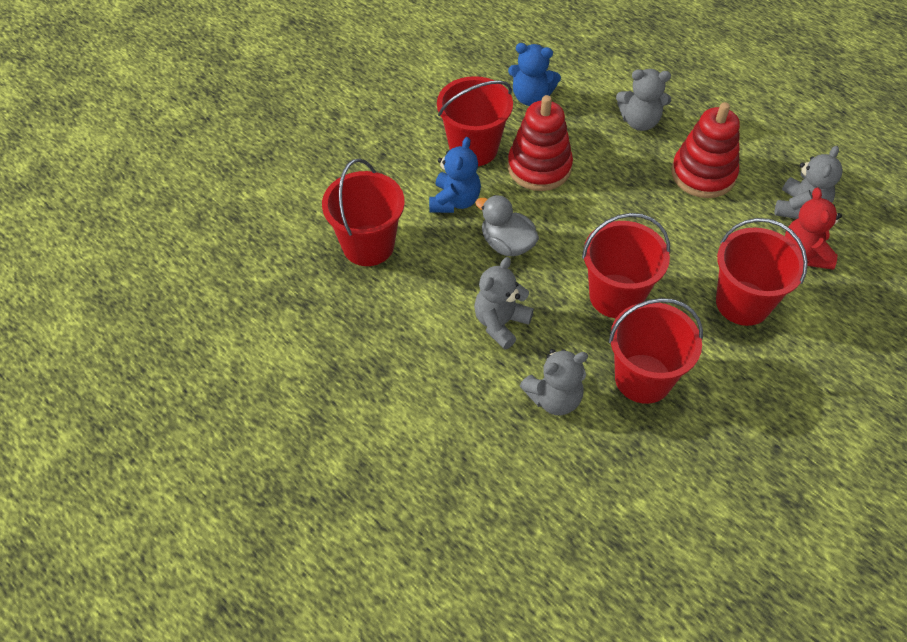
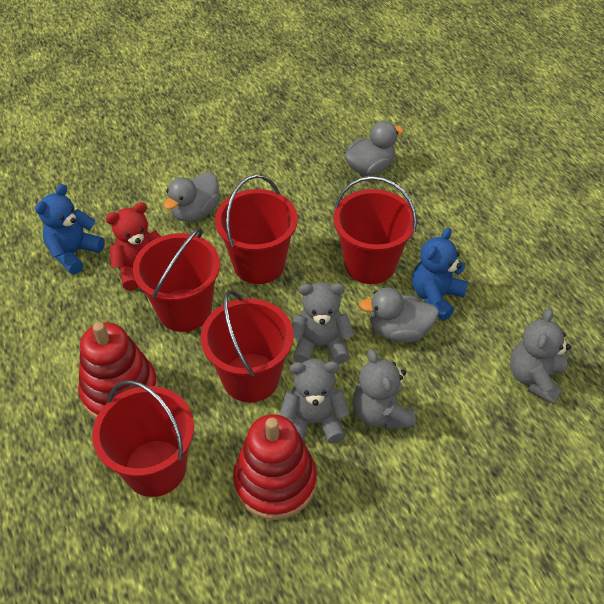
grey duck: [475,195,539,256] = 1 -> [163,172,220,222] [344,121,404,176] [359,287,439,343] = 3

